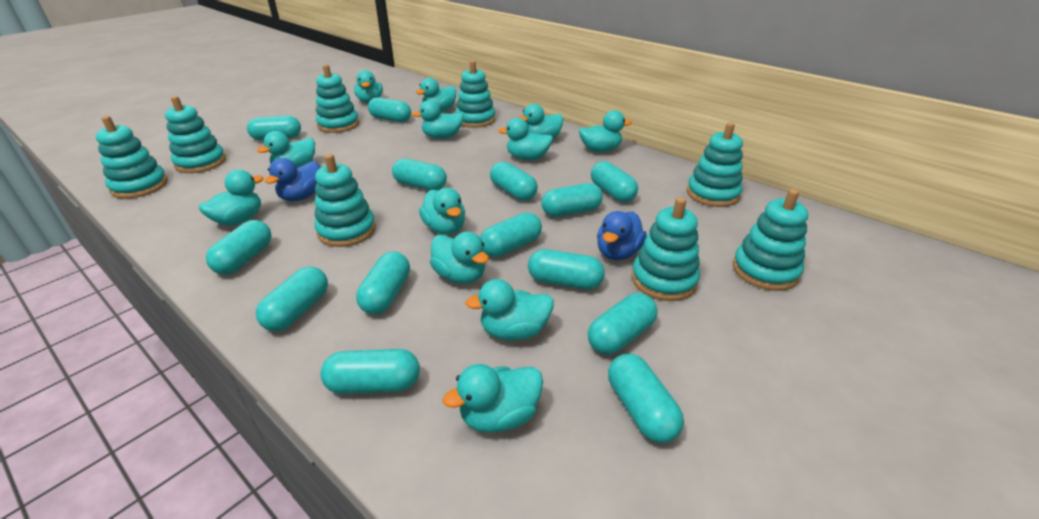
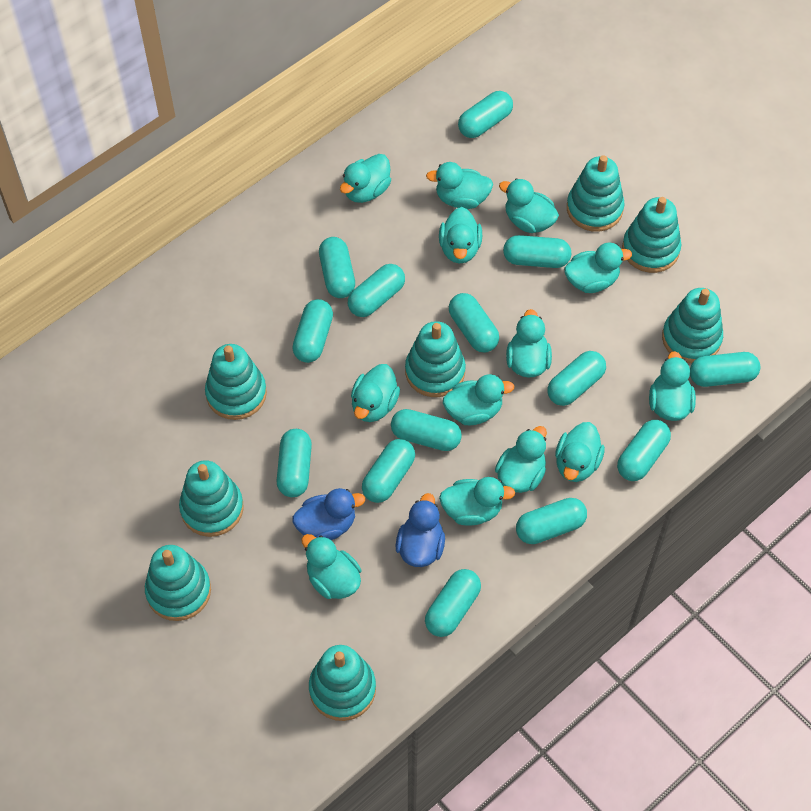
turquoise duck: [199,170,264,226] [257,131,315,168] [354,70,383,103] [412,100,464,139] [416,78,456,112] [419,188,465,234] [430,232,489,284] [443,364,543,433] [465,279,554,341] [498,118,553,160] [518,104,563,138] [579,110,632,152] = 12 -> [302,534,361,599] [340,154,391,203] [351,364,400,422] [426,162,493,209] [439,207,482,264] [439,477,515,526] [443,374,514,425] [495,426,547,493] [499,179,559,233] [506,309,552,378] [555,422,605,482] [564,242,632,293] [649,351,696,421] = 13

